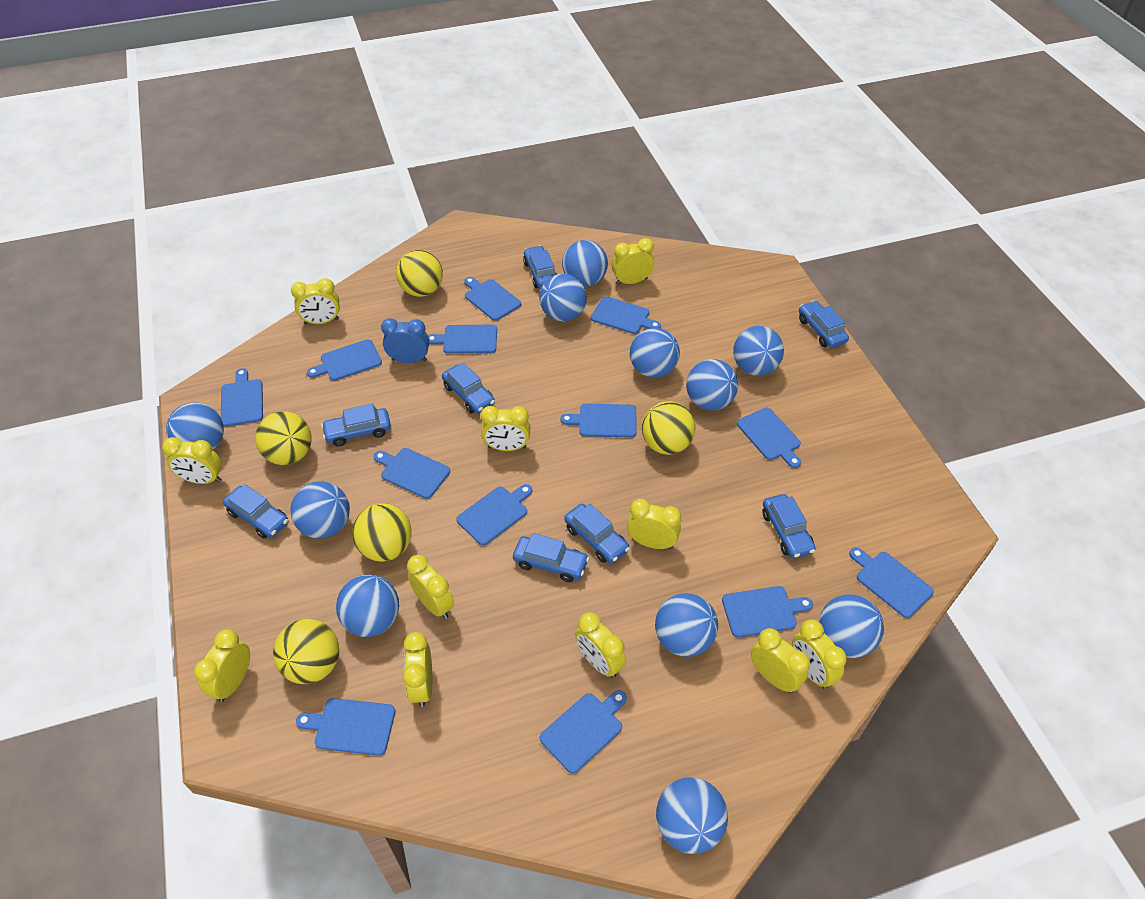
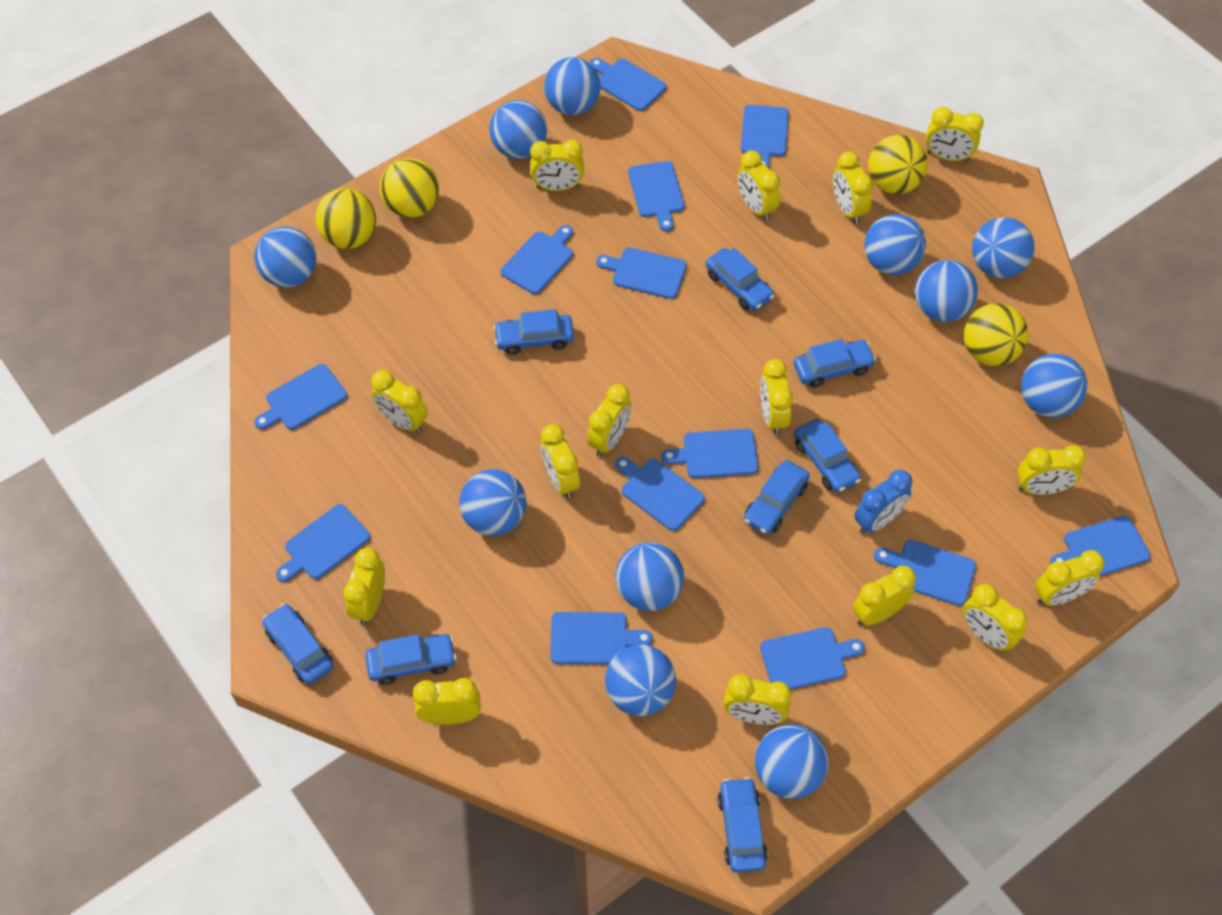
yellow ball: [255,411,312,465] [273,619,339,684] [352,503,412,562] [396,250,443,297] [642,401,695,455] = 5 -> [316,188,376,249] [380,158,439,218] [868,135,928,194] [964,303,1028,366] = 4
yellow clock: [162,437,222,484] [194,629,250,702] [291,278,340,324] [403,632,432,707] [407,555,454,619] [481,406,530,451] [575,612,626,678] [612,238,654,285] [627,499,681,549] [751,628,810,693] [792,619,847,689] = 11 -> [344,548,385,625] [371,370,428,433] [413,678,481,725] [530,140,584,191] [541,424,580,498] [587,384,632,457] [724,674,791,725] [737,150,780,221] [760,359,793,435] [833,152,873,224] [853,566,916,626] [926,107,984,162] [963,584,1028,652] [1018,445,1086,495] [1035,550,1104,606] = 15

